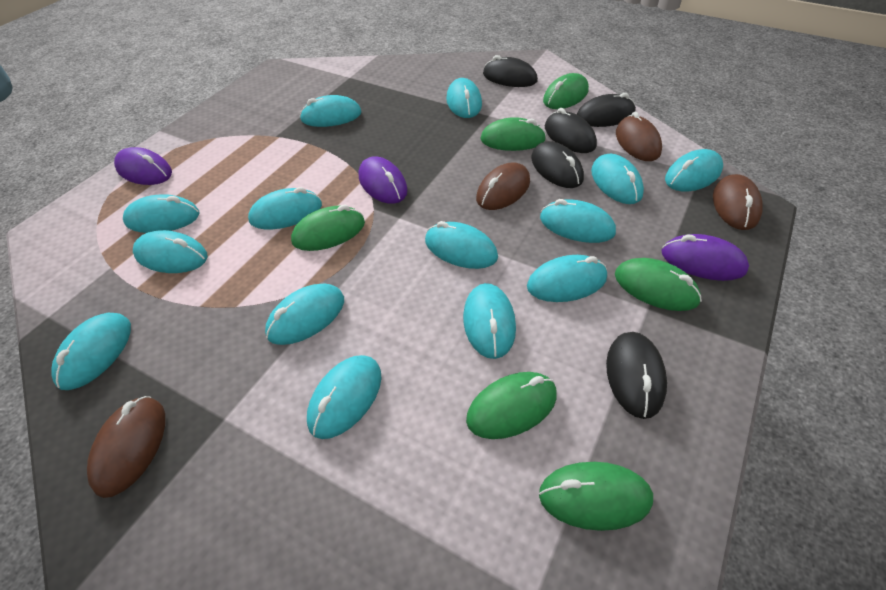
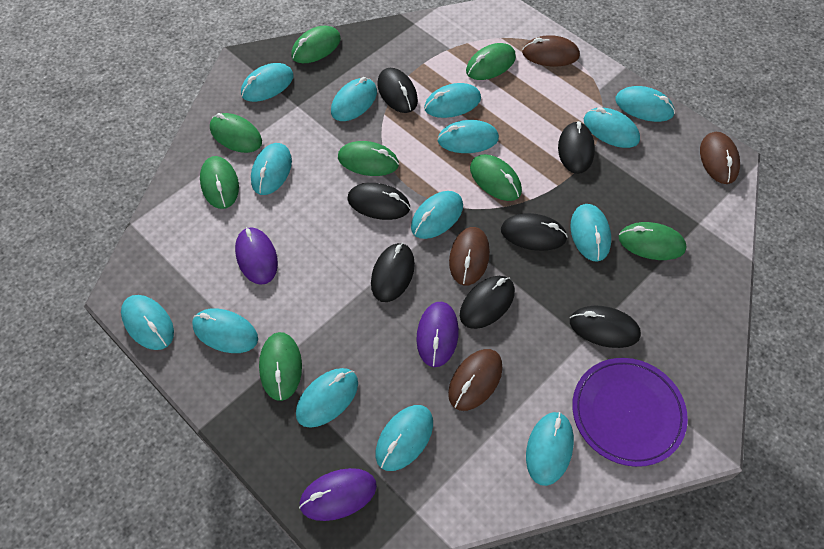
black mouse: [483,55,538,87] [531,141,584,188] [545,108,597,153] [577,93,636,127] [606,332,667,419] = 5 -> [347,183,410,220] [371,243,415,302] [378,68,418,113] [460,276,515,329] [501,213,568,251] [558,121,595,174] [570,306,641,348] = 7
green mouse: [291,205,365,251] [466,372,557,439] [480,117,546,151] [539,462,653,531] [543,73,589,109] [615,258,702,311] = 6 -> [200,156,239,209] [210,113,262,153] [259,332,302,401] [291,26,341,63] [338,141,399,176] [466,43,516,80] [470,154,522,201] [619,222,686,260] = 8
purple plate: none = 0 -> [572,358,688,467] = 1

